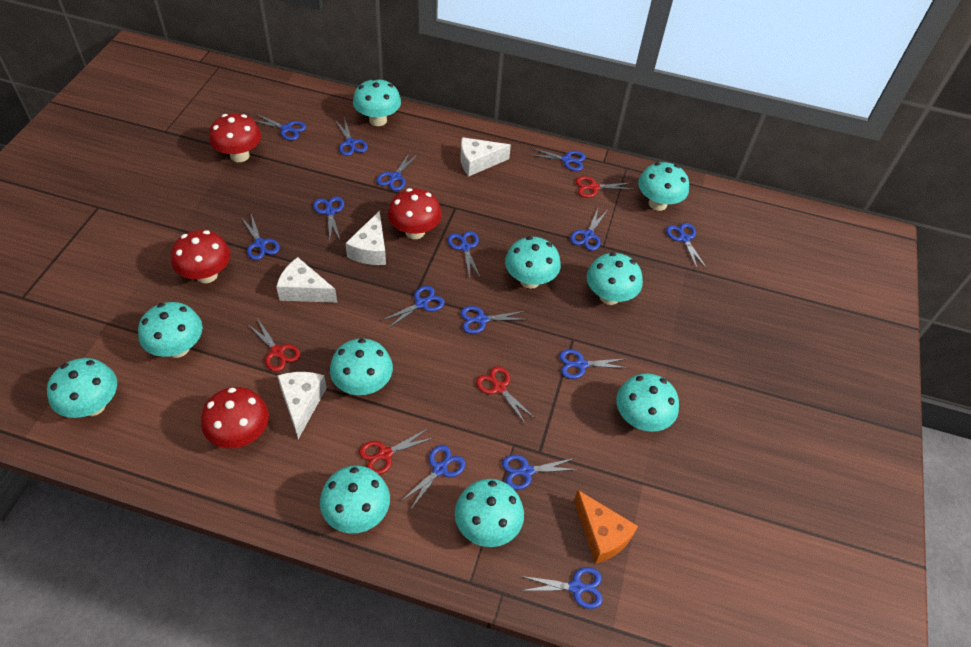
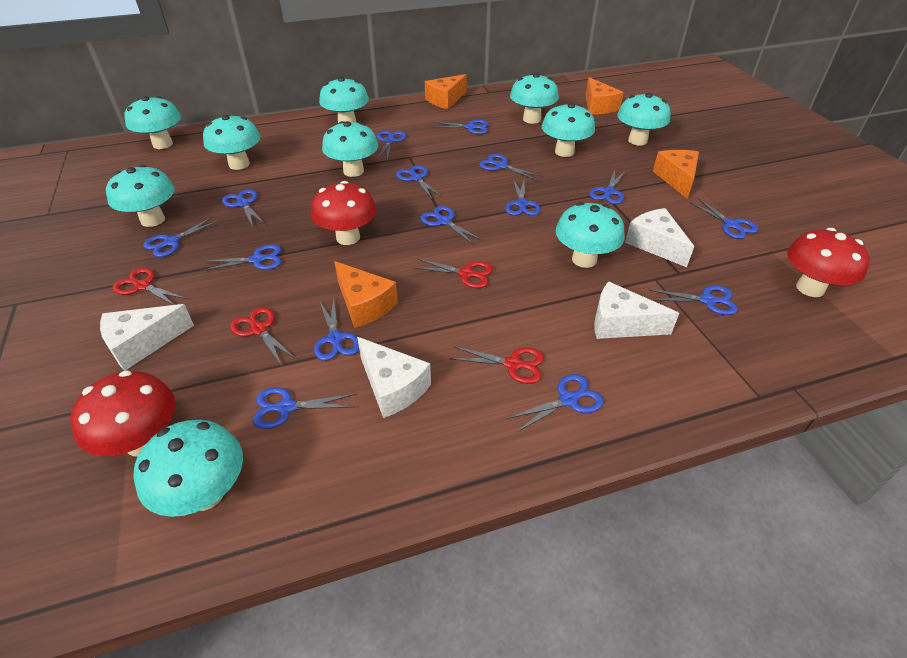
orange cheese: [574,490,638,564] = 1 -> [334,261,398,328] [425,74,467,109] [585,77,624,115] [653,150,699,199] = 4
red mushroom: [171,230,230,283] [201,387,269,448] [209,113,261,162] [388,188,442,239] = 4 -> [70,370,176,457] [311,181,377,245] [787,228,870,297] = 3

